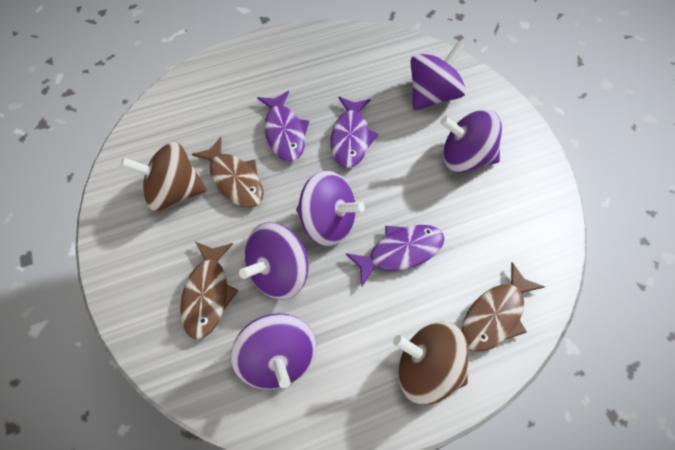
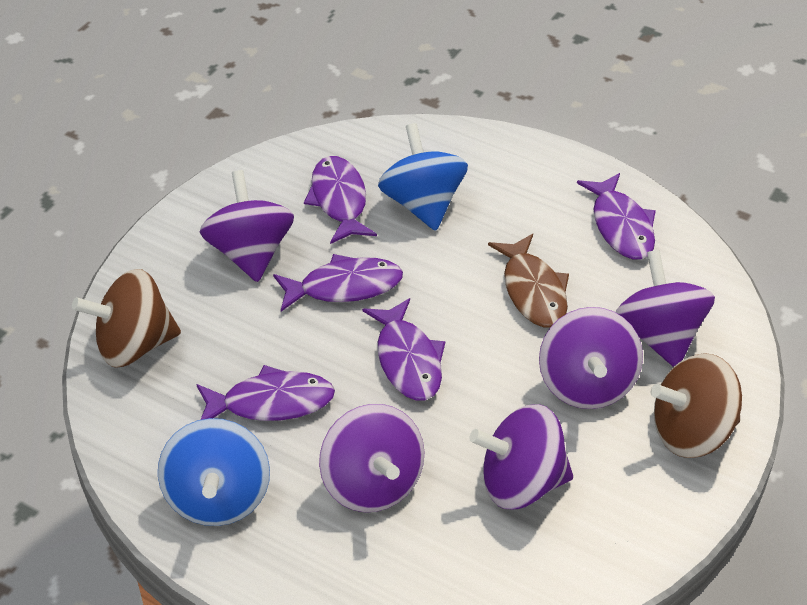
blue spinning top: none = 0 -> [158,418,270,526] [378,123,468,231] = 2
brown fish: [180,242,238,339] [192,137,264,208] [462,262,545,352] = 3 -> [488,234,569,328] = 1
purple fish: [257,91,309,161] [331,97,378,168] [346,225,444,286] = 3 -> [196,365,335,421] [273,254,403,312] [304,156,377,244] [362,298,445,400] [577,173,656,260] = 5

